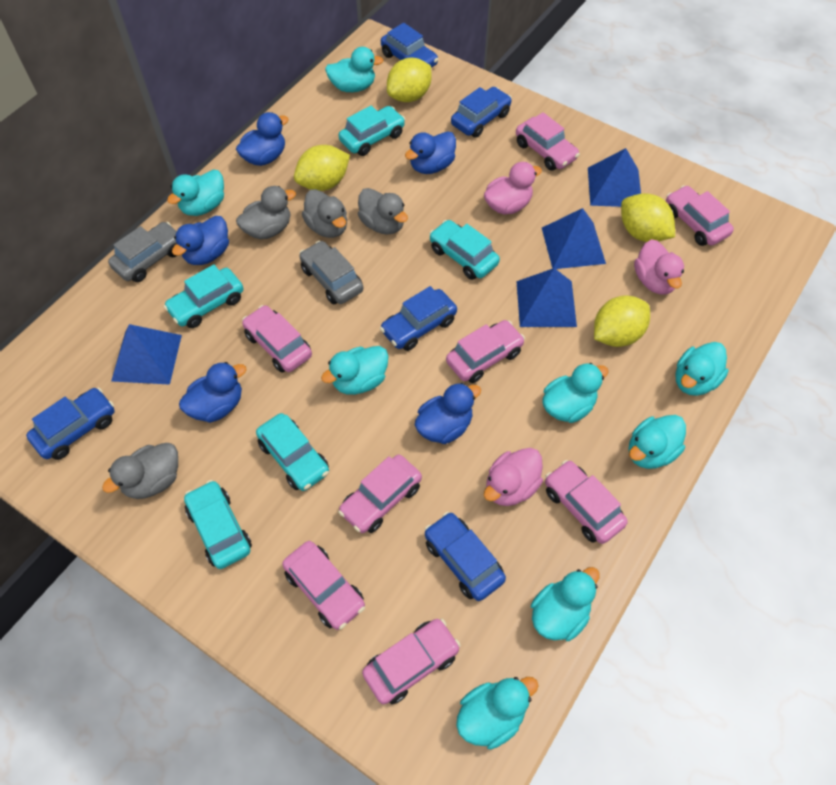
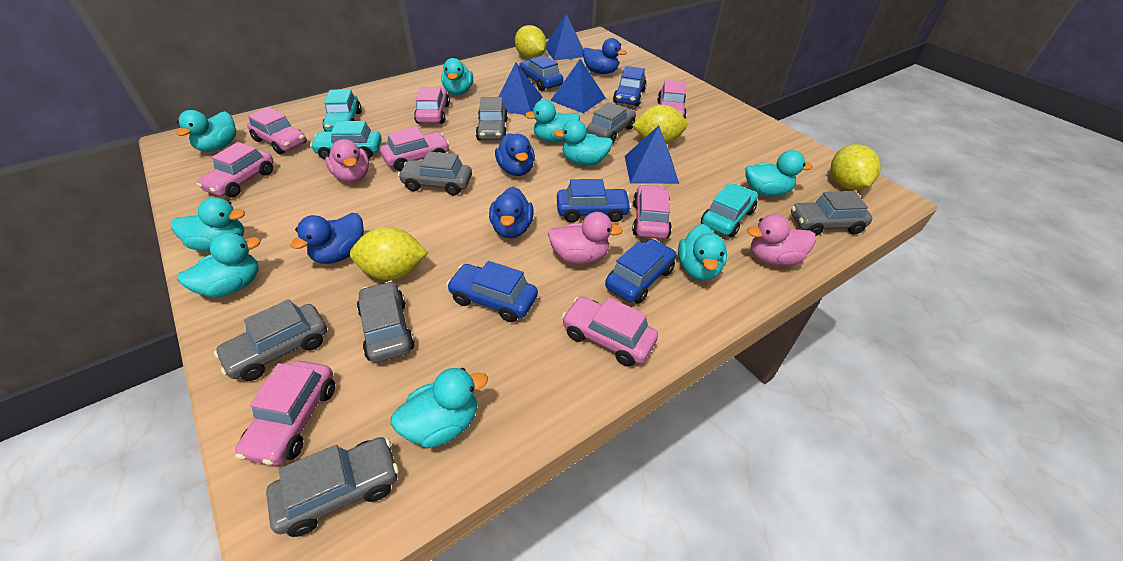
blue duck: [172,216,229,265] [179,362,247,423] [236,112,289,166] [405,131,456,174] [415,383,481,444] = 5 -> [290,213,364,264] [489,187,534,238] [495,133,535,176] [583,38,627,74] = 4
grey car: [108,222,177,282] [299,241,363,305] = 2 -> [214,299,327,381] [266,437,399,537] [357,281,415,363] [398,152,472,195] [476,97,508,140] [586,102,636,143] [791,191,872,236] = 7
grey duck: [102,443,178,499] [236,186,296,239] [302,189,347,238] [358,188,408,235] = 4 -> none = 0
turquoise car: [163,264,244,328] [184,480,252,569] [256,413,329,491] [339,106,405,156] [429,220,500,280] = 5 -> [310,121,382,159] [323,89,362,131] [701,184,758,237] = 3
turquoise duck: [167,170,224,216] [321,346,388,395] [325,47,383,92] [456,677,539,750] [531,567,600,641] [542,363,609,423] [629,415,686,469] [676,342,729,396] = 8 -> [171,197,245,251] [176,110,236,152] [177,232,261,298] [391,368,488,448] [441,58,473,95] [525,100,580,143] [554,119,613,165] [678,224,727,281] [745,150,812,197] = 9

